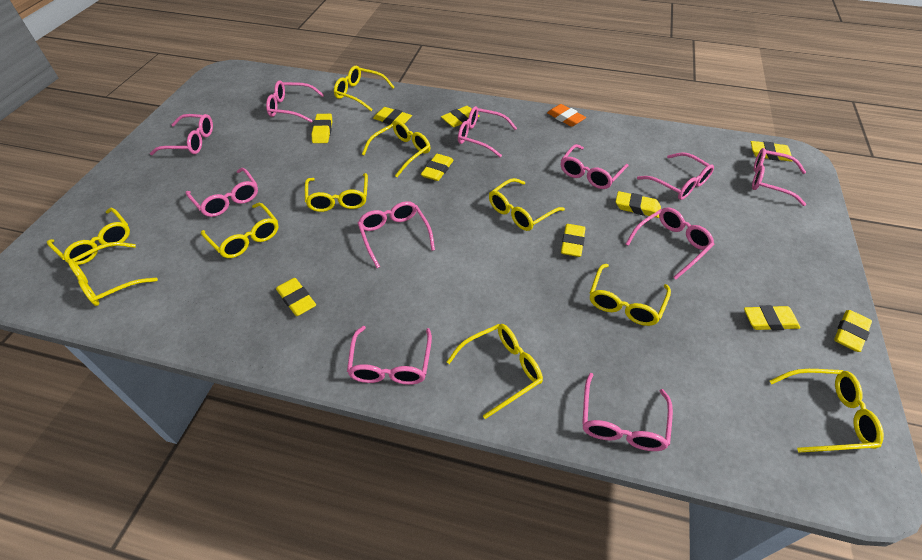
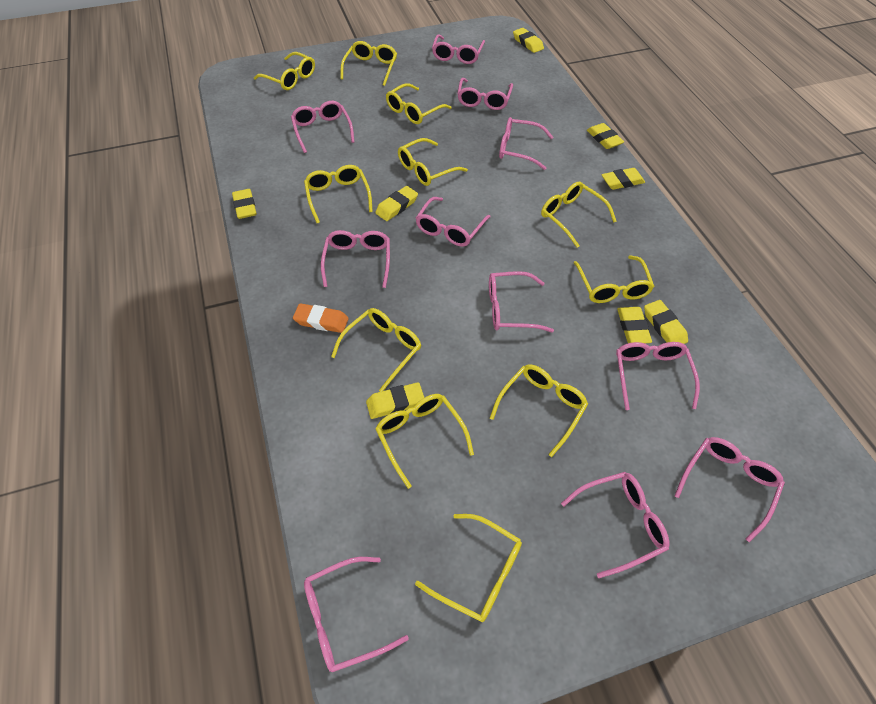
yellow eraser: [276,278,316,316] [311,114,332,143] [373,107,412,125] [421,154,454,181] [441,106,480,127] [561,224,586,257] [616,191,661,218] [744,305,800,330] [751,141,792,162] [834,310,872,352] = 10 -> [232,189,257,219] [366,382,424,419] [375,186,418,221] [513,28,544,53] [587,123,624,149] [602,168,645,190] [617,307,652,343] [644,300,688,344] = 8
yellow glasses: [47,208,130,265] [67,242,158,306] [201,202,279,258] [305,173,368,212] [334,66,395,111] [362,121,430,177] [447,324,543,419] [489,178,565,231] [590,264,671,326] [770,369,884,453] = 10 -> [254,52,315,90] [304,165,373,223] [331,308,421,392] [340,41,397,86] [376,394,474,489] [386,83,452,124] [398,138,468,186] [415,514,522,622] [490,365,588,457] [541,182,617,248] [574,255,654,303] = 11

